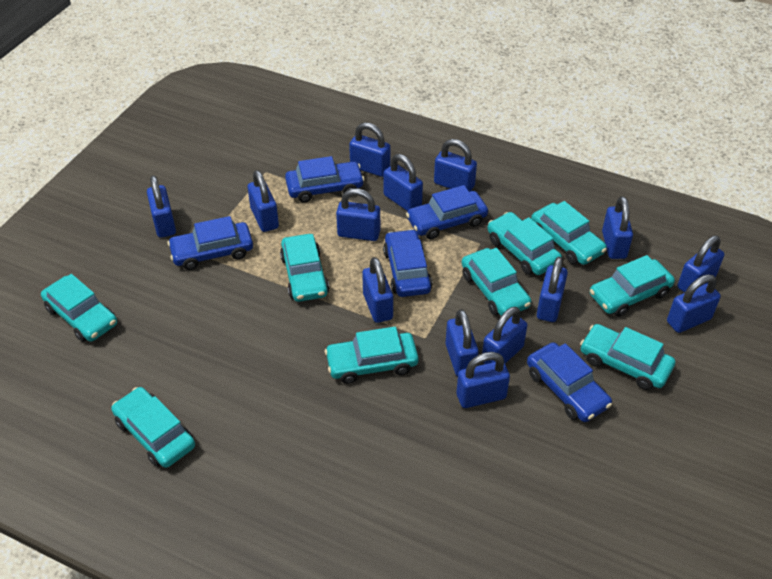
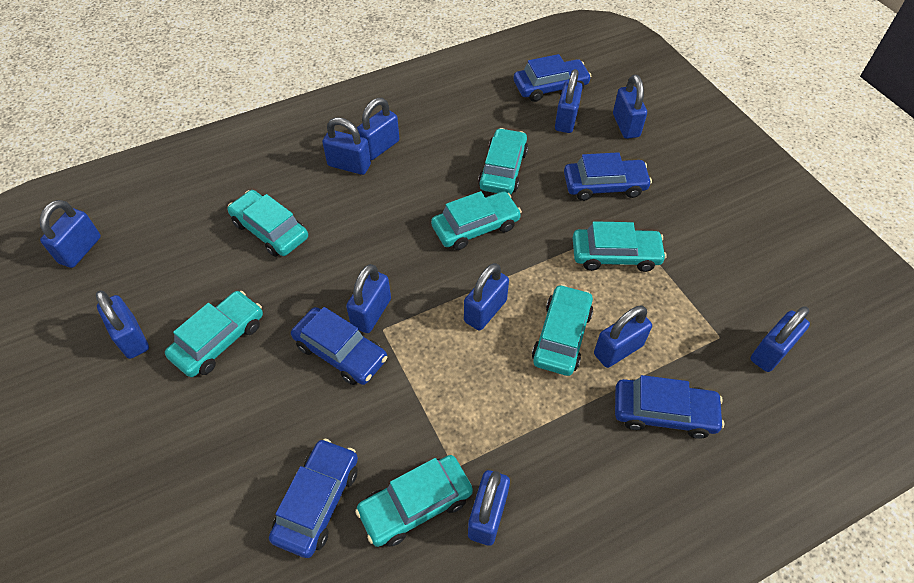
blue padlock: [147,175,176,238] [248,170,279,232] [336,188,380,241] [349,122,391,177] [362,257,393,323] [384,154,423,211] [434,139,477,192] [445,309,479,377] [456,352,510,408] [482,307,527,364] [537,257,568,322] [602,196,633,259] [667,274,721,333] [678,236,724,293] = 14 -> [40,200,101,268] [96,291,149,359] [322,117,371,175] [346,264,391,333] [357,98,399,160] [464,263,509,331] [468,470,510,546] [555,69,583,133] [594,306,652,368] [613,75,647,139] [750,306,810,372] = 11
turquoise car: [41,274,117,342] [111,387,195,468] [280,234,329,302] [325,327,419,384] [462,248,531,316] [487,212,562,275] [531,201,607,265] [580,324,675,390] [590,255,675,317] = 9 -> [165,291,263,377] [227,190,308,257] [355,455,473,547] [431,191,522,250] [478,128,528,195] [532,284,593,376] [573,221,667,272] = 7

